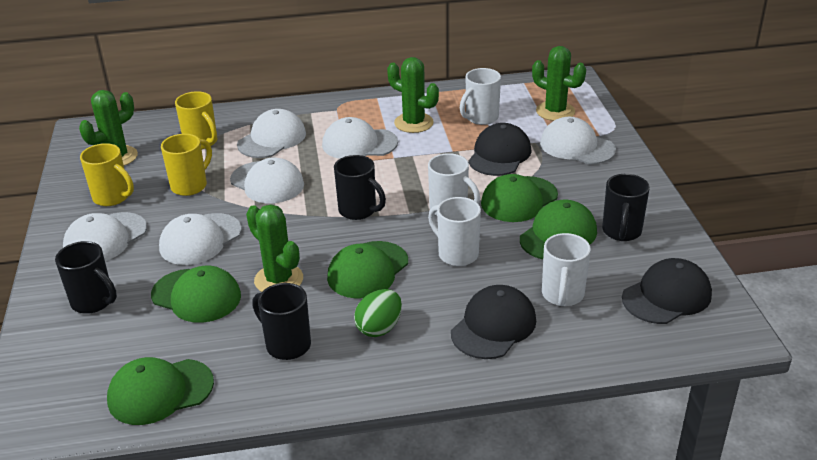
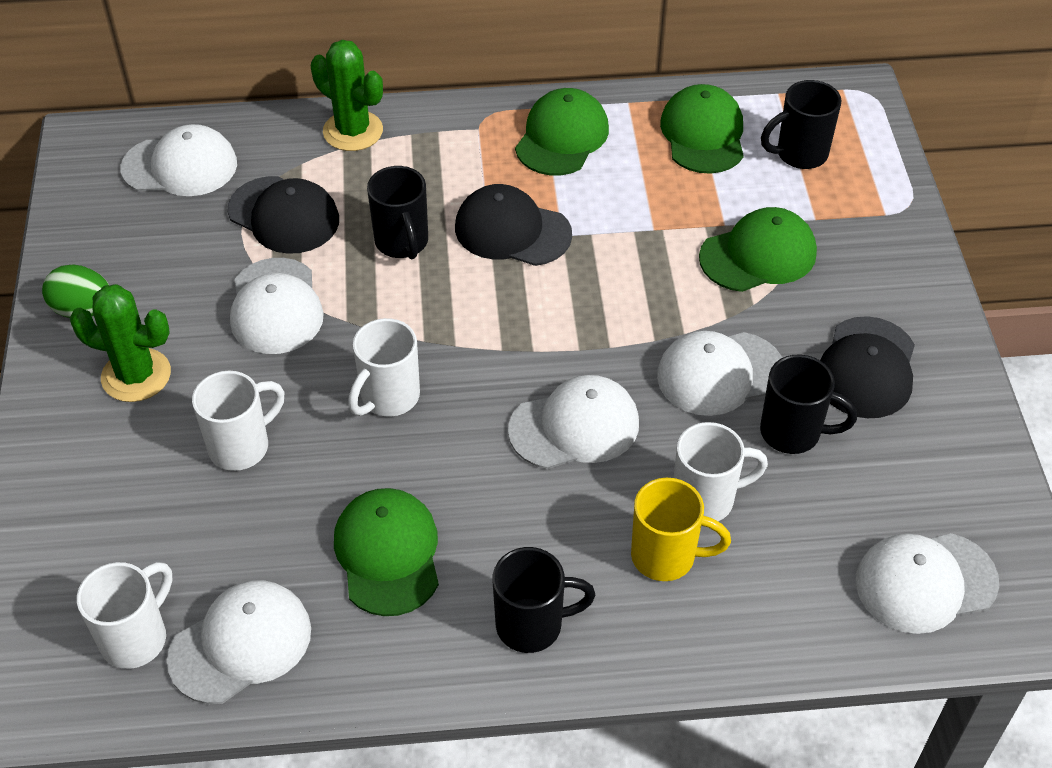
green cactus: [79,90,138,166] [246,205,303,292] [387,57,439,133] [532,46,586,121] = 4 -> [69,284,171,402] [311,40,383,151] = 2
green cap: [107,357,214,425] [151,266,241,323] [327,241,408,299] [481,174,558,222] [520,200,597,259] = 5 -> [334,488,439,616] [515,88,609,175] [660,84,744,174] [699,207,817,292] = 4
yellow mug: [80,143,134,206] [161,134,212,196] [175,91,217,149] = 3 -> [631,478,731,581] = 1

